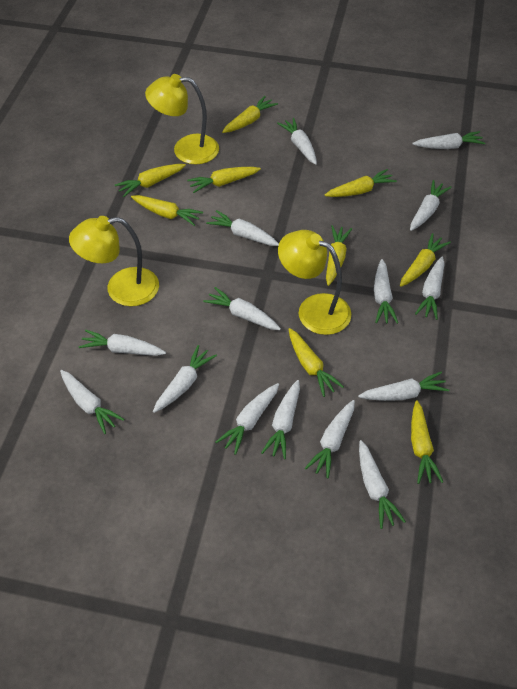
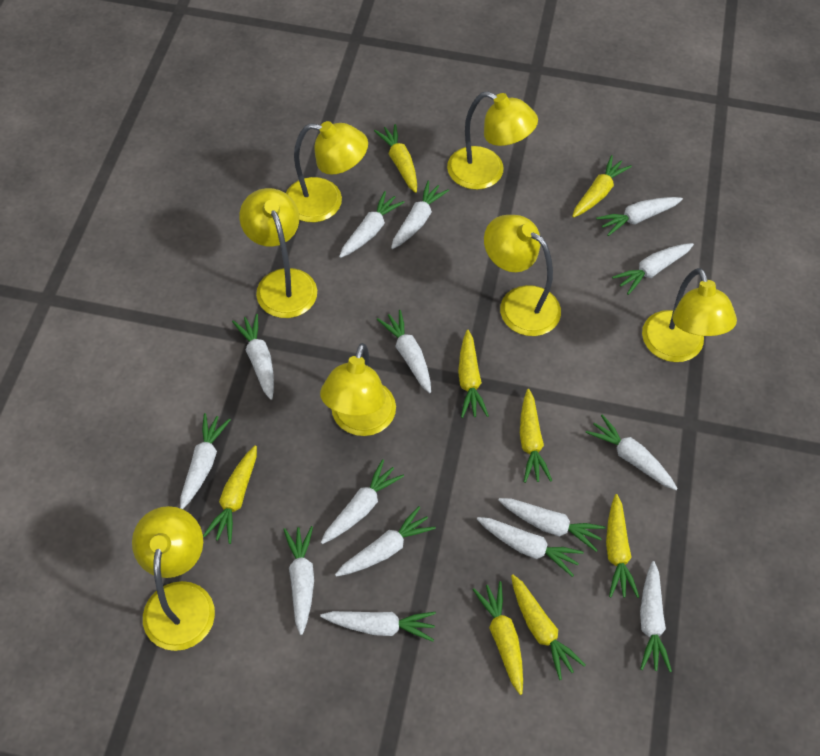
yellow carrot: [115,164,186,197] [131,195,203,226] [187,167,261,193] [222,96,278,133] [288,328,344,397] [325,169,397,197] [326,225,352,286] [400,233,451,287] [411,400,443,484] = 9 -> [203,445,257,544] [374,124,417,193] [458,330,489,418] [472,581,523,695] [511,574,586,680] [520,389,552,483] [572,155,632,218] [606,494,639,598] = 8
yellow lamp: [69,216,159,306] [145,74,219,165] [278,230,351,335] = 3 -> [132,506,215,651] [239,188,317,318] [286,121,368,222] [320,343,396,436] [447,91,538,190] [484,215,561,336] [642,268,737,362] = 7

